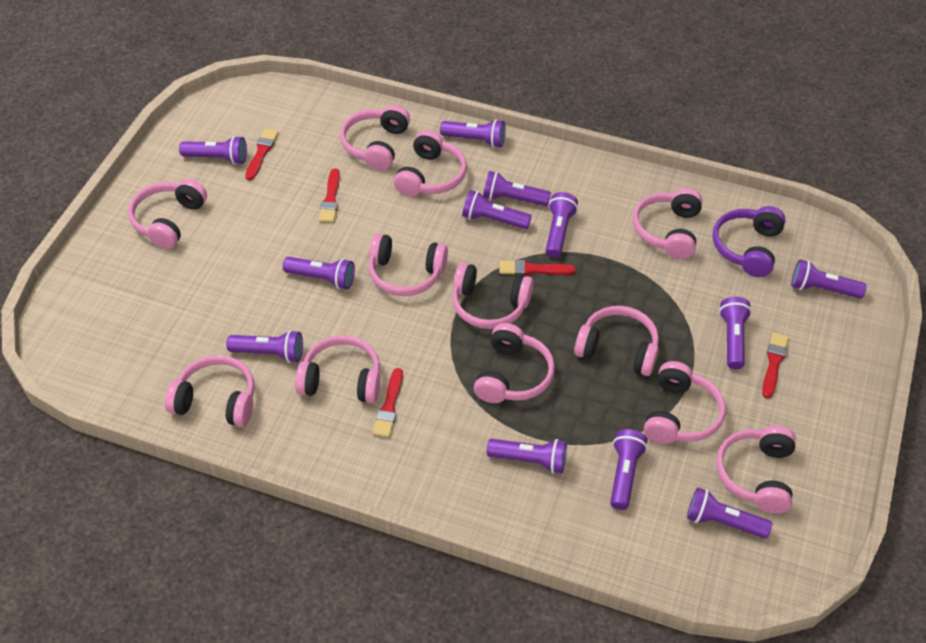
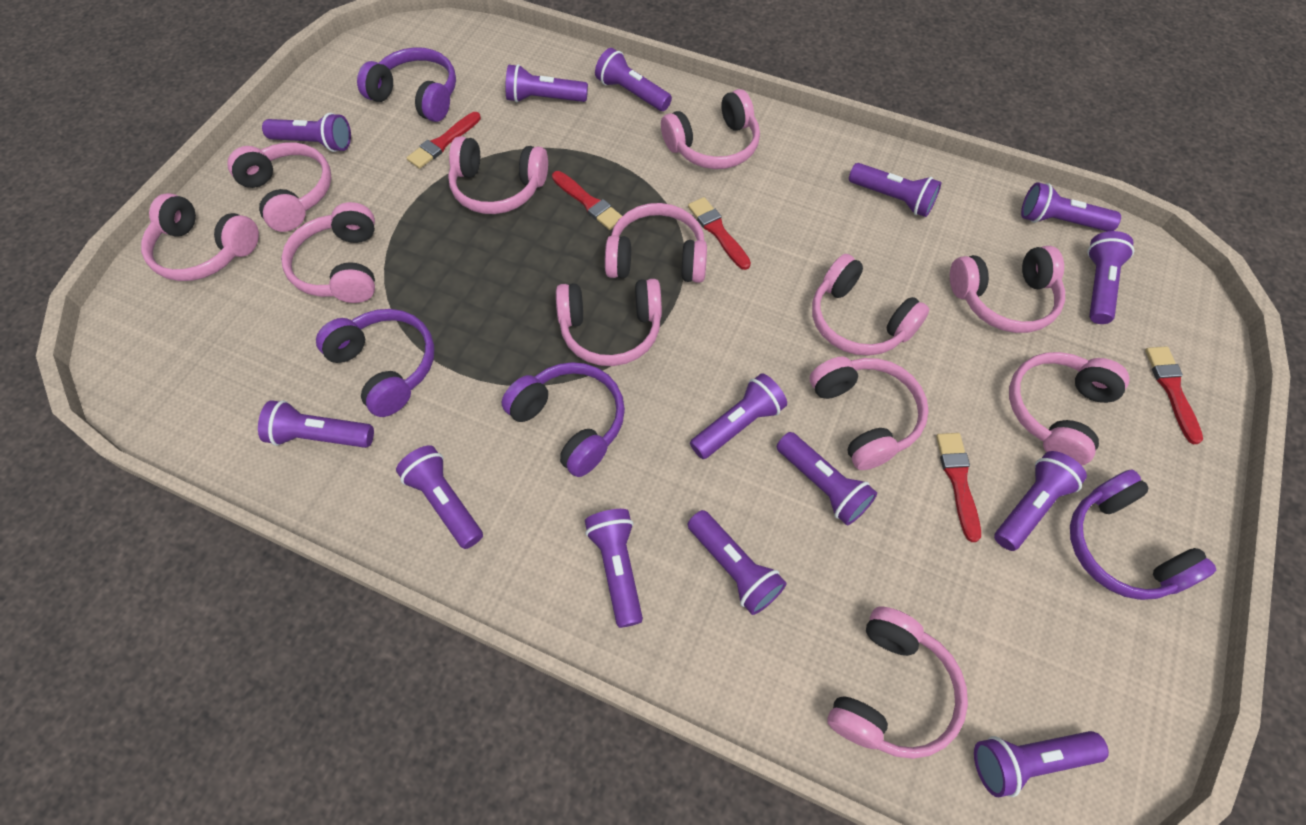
purple flashlight: [179,136,247,165] [226,330,303,363] [283,257,355,289] [440,119,505,148] [462,190,532,229] [483,171,551,206] [487,439,567,474] [546,192,578,258] [610,429,647,510] [687,487,772,539] [719,297,752,369] [791,259,867,299] = 12 -> [258,400,374,448] [262,113,351,152] [396,445,483,549] [505,64,588,103] [585,509,643,628] [595,48,672,111] [688,510,786,615] [690,373,787,459] [777,432,877,525] [849,163,941,217] [974,731,1109,797] [994,451,1087,551] [1021,182,1121,231] [1087,231,1134,324] = 14
purple headphones: [712,206,786,277] = 1 -> [316,309,435,417] [357,47,456,122] [501,362,625,477] [1070,470,1216,600] = 4

